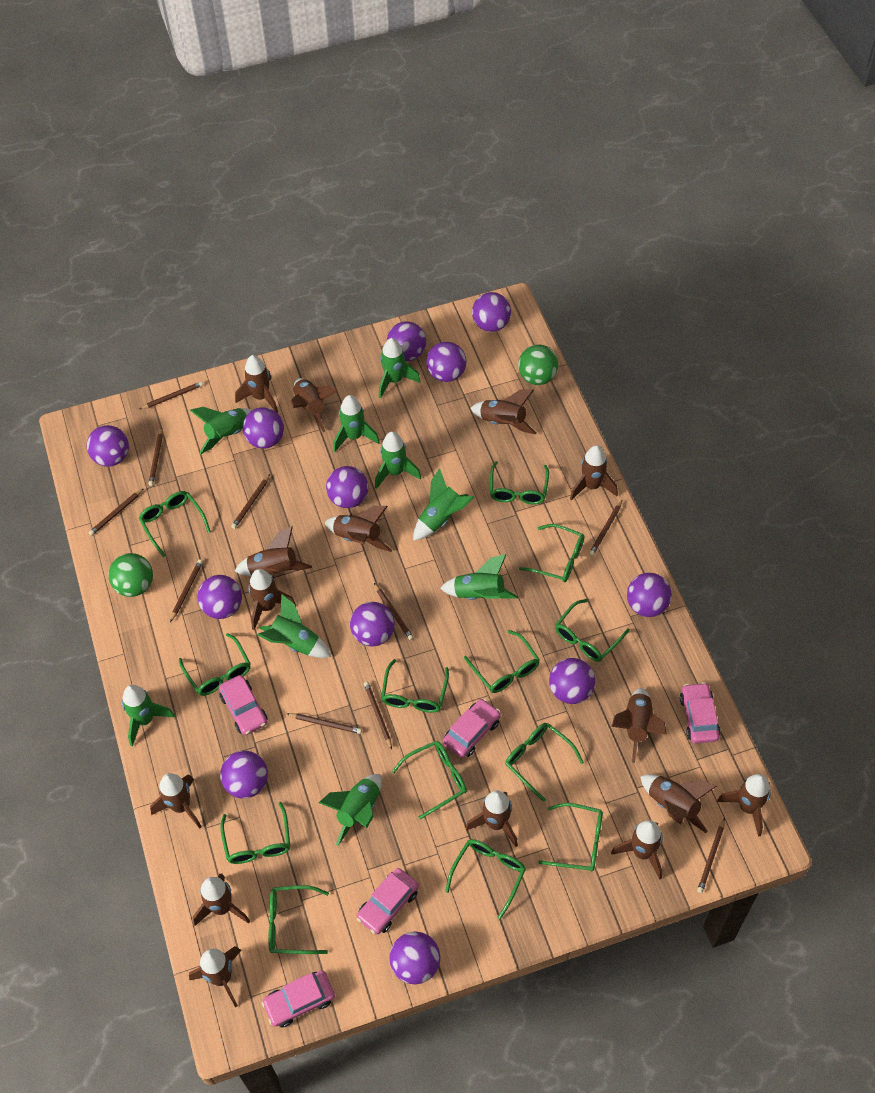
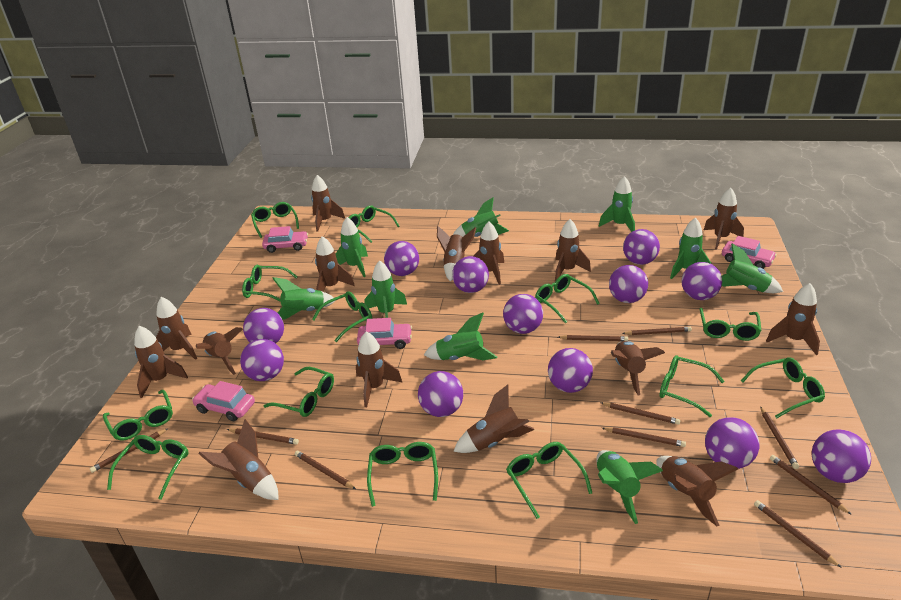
green ball: [108,553,153,597] [518,345,558,385] = 2 -> none = 0
pink car: [219,675,268,735] [262,971,335,1028] [357,868,419,935] [443,699,501,758] [680,682,720,744] = 5 -> [192,381,255,421] [262,226,308,253] [357,318,412,349] [722,236,777,269] = 4

